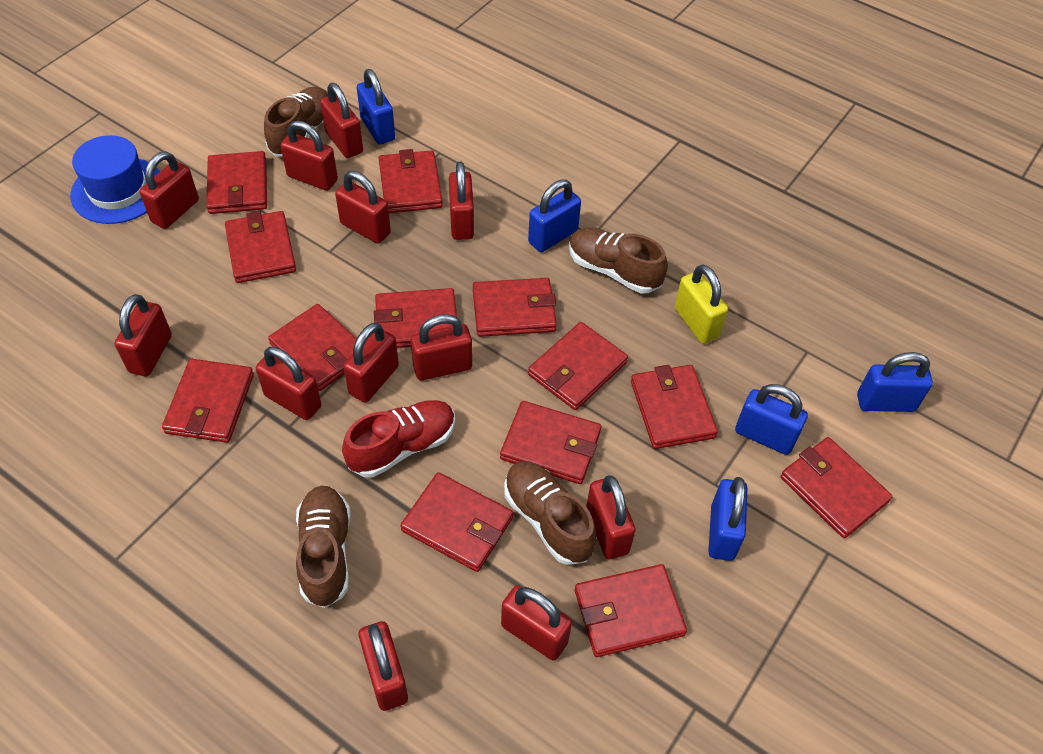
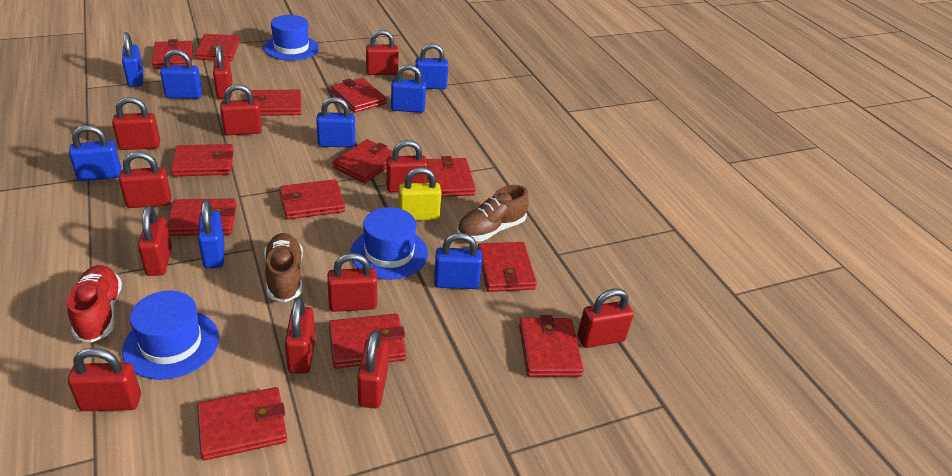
blue hat: [70,135,160,224] = 1 -> [122,291,219,380] [264,15,319,61] [350,207,428,280] = 3
blue padlock: [357,69,395,144] [528,179,581,252] [708,477,748,561] [735,384,808,455] [857,352,933,412] = 5 -> [69,125,122,181] [122,32,143,87] [160,49,202,99] [198,200,224,269] [316,97,355,148] [391,64,426,113] [415,43,448,89] [434,233,482,289] = 8
brown shoe: [264,87,328,157] [296,486,351,608] [504,461,597,565] [569,228,668,293] = 4 -> [264,233,303,302] [457,185,529,241] = 2

